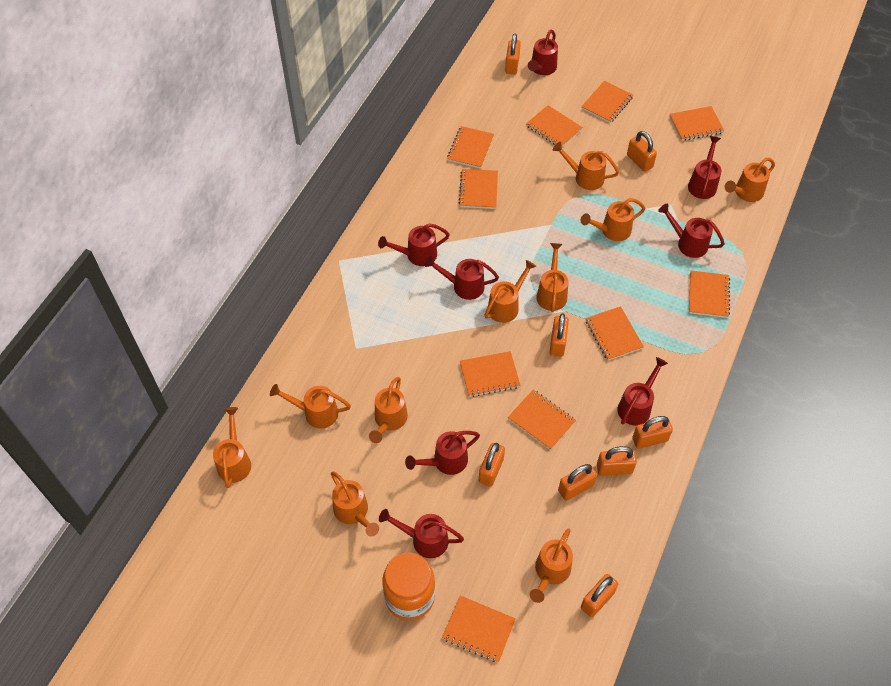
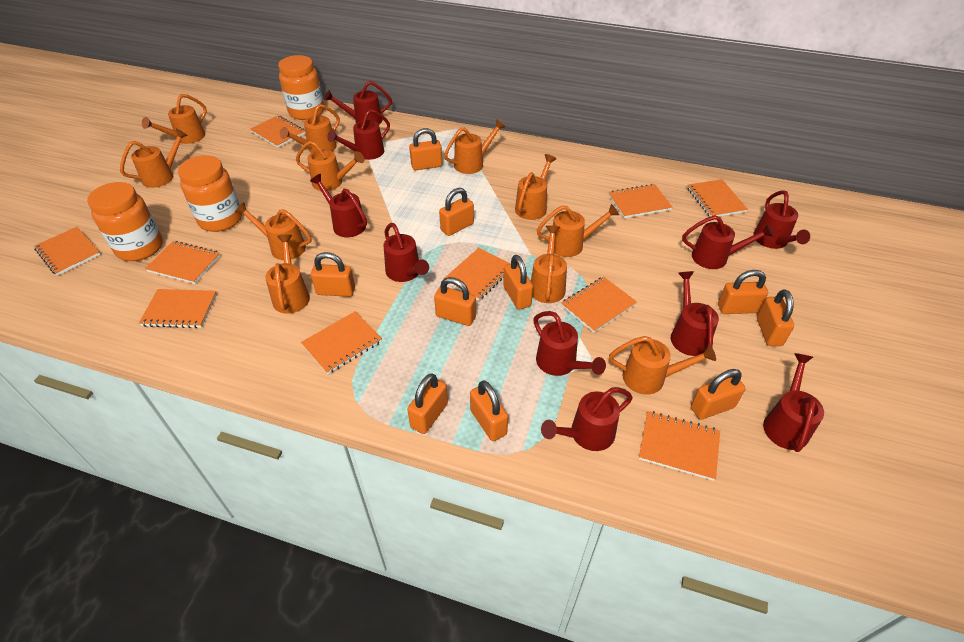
orange jar: [382,552,435,621] = 1 -> [87,182,163,261] [178,155,242,232] [278,55,324,120] = 3
orange padlock: [479,443,505,487] [505,33,521,74] [550,313,569,357] [558,464,597,501] [581,574,618,617] [597,446,637,476] [627,131,657,172] [632,416,673,449] = 8 -> [311,252,355,297] [407,373,448,434] [409,128,443,170] [434,277,476,326] [439,188,474,236] [470,380,508,441] [503,255,533,310] [691,369,745,420] [718,270,768,314] [757,289,794,346] = 10
orange watering can: [213,407,251,488] [270,384,351,428] [331,471,379,537] [369,377,408,443] [485,260,536,323] [530,528,573,603] [536,243,568,312] [553,142,619,190] [581,198,645,241] [725,158,775,202] = 10 -> [120,129,188,188] [142,94,207,144] [235,202,311,260] [265,234,310,314] [280,104,340,153] [296,140,364,191] [444,119,505,174] [515,154,557,220] [531,225,567,303] [537,204,619,257] [609,336,716,395] = 11
red watering can: [378,224,450,266] [379,509,464,558] [405,431,480,475] [425,256,499,300] [528,29,558,75] [617,357,668,425] [658,204,725,258] [688,136,721,199] = 8 -> [310,174,367,237] [324,81,392,124] [327,109,390,160] [383,223,429,282] [533,311,606,376] [541,387,633,451] [671,271,719,356] [682,215,773,269] [753,190,810,249] [763,353,824,452] = 10

